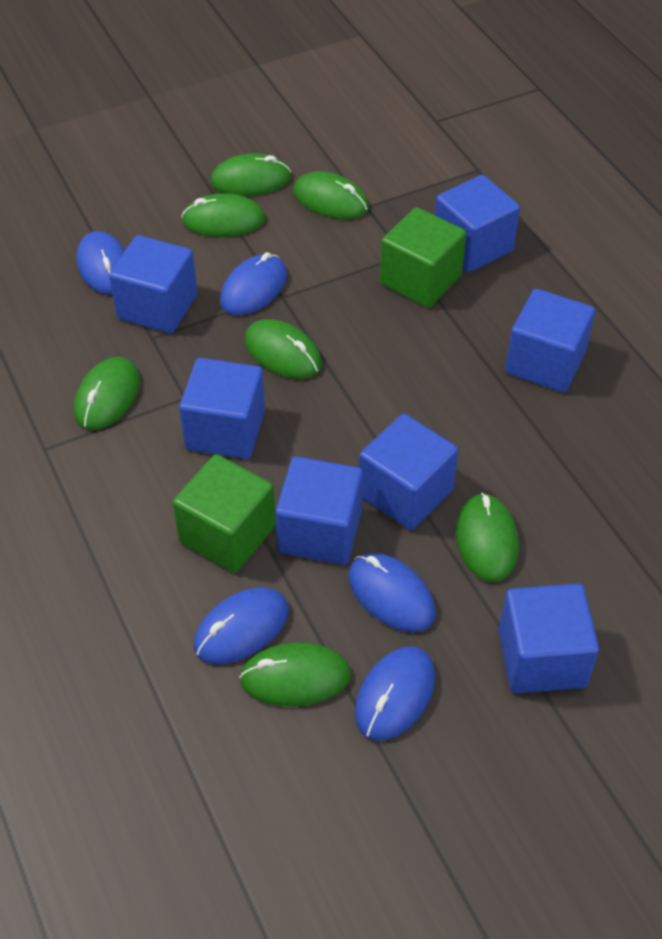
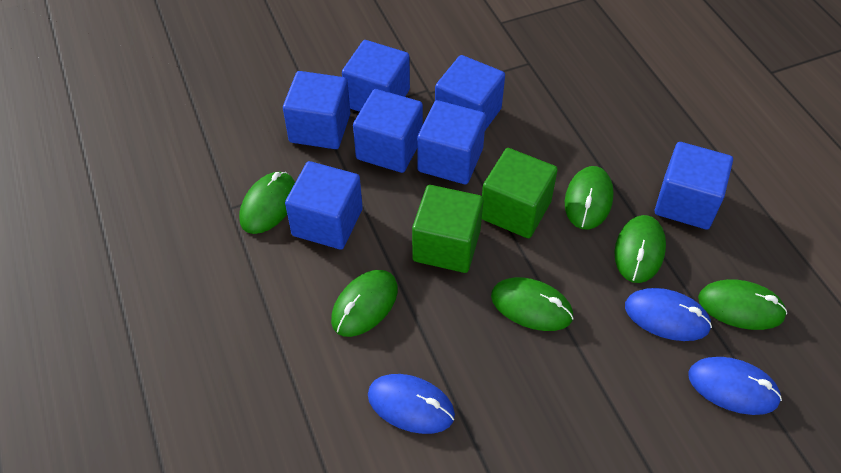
blue mouse: [77,231,125,295] [194,587,289,664] [220,252,287,315] [348,553,436,632] [355,646,435,741] = 5 -> [368,374,455,434] [625,288,712,341] [689,357,782,415] = 3
green mouse: [74,357,140,430] [181,193,265,237] [210,153,291,196] [239,643,351,706] [245,319,322,379] [293,171,369,219] [456,493,519,582] = 7 -> [239,172,295,234] [331,270,398,337] [491,277,574,331] [565,166,614,230] [615,215,666,283] [698,279,787,330] = 6

